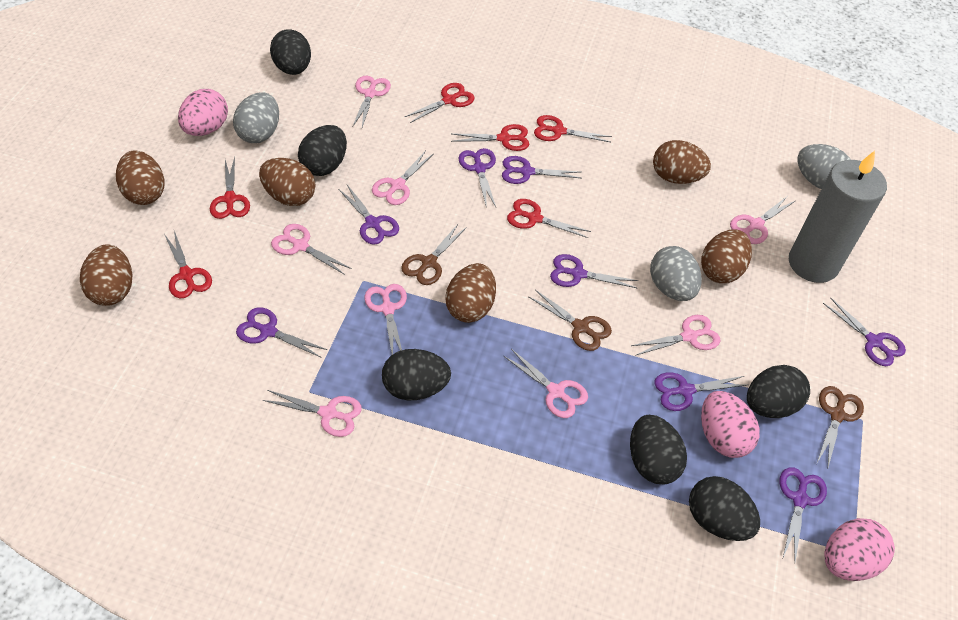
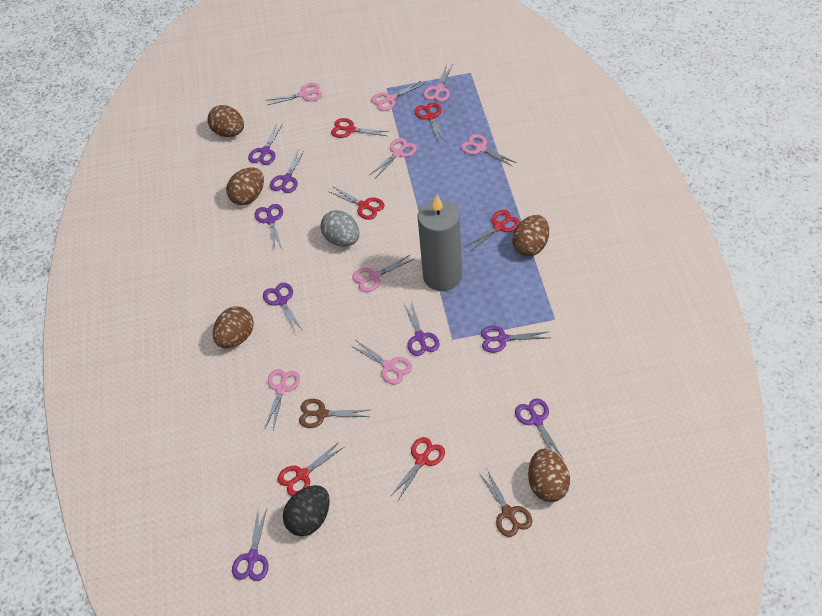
black egg: [270,29,311,75] [298,125,347,176] [382,349,451,400] [630,415,687,484] [689,476,760,541] [747,365,810,418] = 6 -> [283,485,330,536] = 1
brown egg: [80,244,133,306] [116,150,165,205] [259,158,315,206] [445,263,496,323] [653,140,711,184] [701,229,752,283] = 6 -> [207,105,244,137] [213,306,254,348] [226,167,264,205] [512,215,549,256] [528,449,570,502] = 5
brown scissors: [401,223,467,285] [528,290,612,351] [817,386,864,467] = 3 -> [299,399,369,428] [479,468,532,537] = 2
grey egg: [233,92,279,143] [650,246,702,301] [797,144,851,189] = 3 -> [320,210,359,246] = 1
pink egg: [178,89,228,136] [701,391,760,458] [824,518,895,581] = 3 -> none = 0

